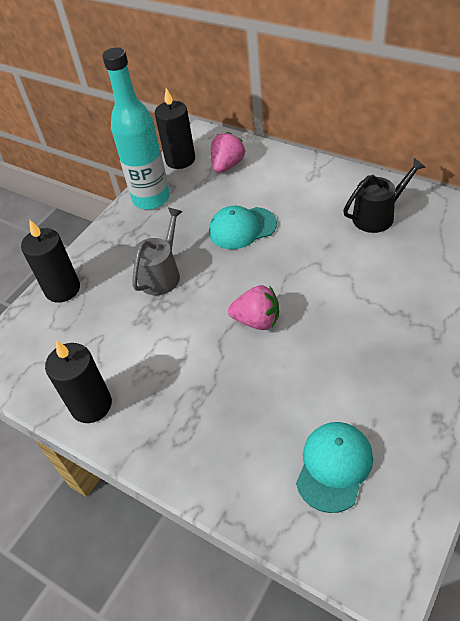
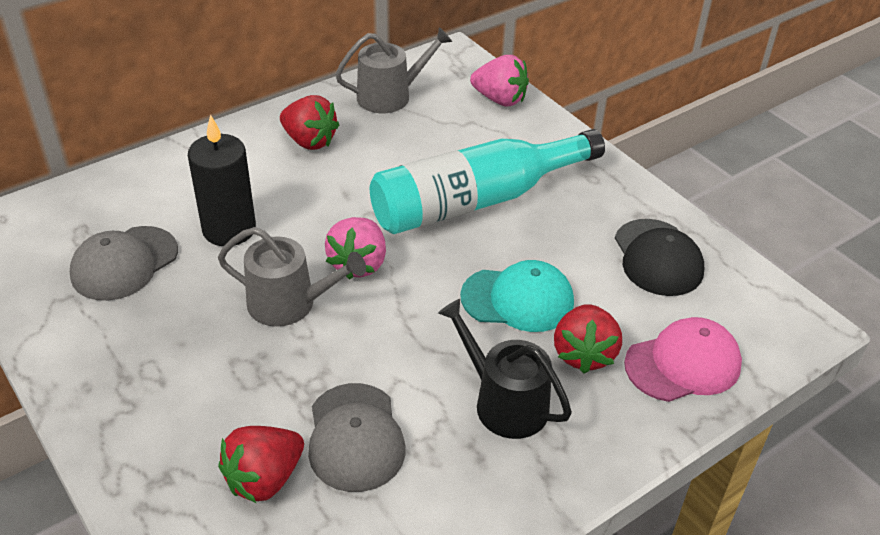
black candle: [21,219,80,303] [45,340,112,423] [155,88,195,169] = 3 -> [188,115,256,246] = 1
black cap: none = 0 -> [615,219,704,296] = 1
grey cap: none = 0 -> [70,226,178,301] [308,383,405,492] = 2
grey watering can: [132,207,183,295] = 1 -> [218,227,366,327] [335,27,452,113] = 2
pink cap: none = 0 -> [624,317,742,402] = 1
red strawberry: none = 0 -> [218,426,304,503] [280,95,339,150] [554,304,622,374] = 3
turquoise cap: [209,206,277,249] [296,422,373,513] = 2 -> [460,260,574,332] = 1

